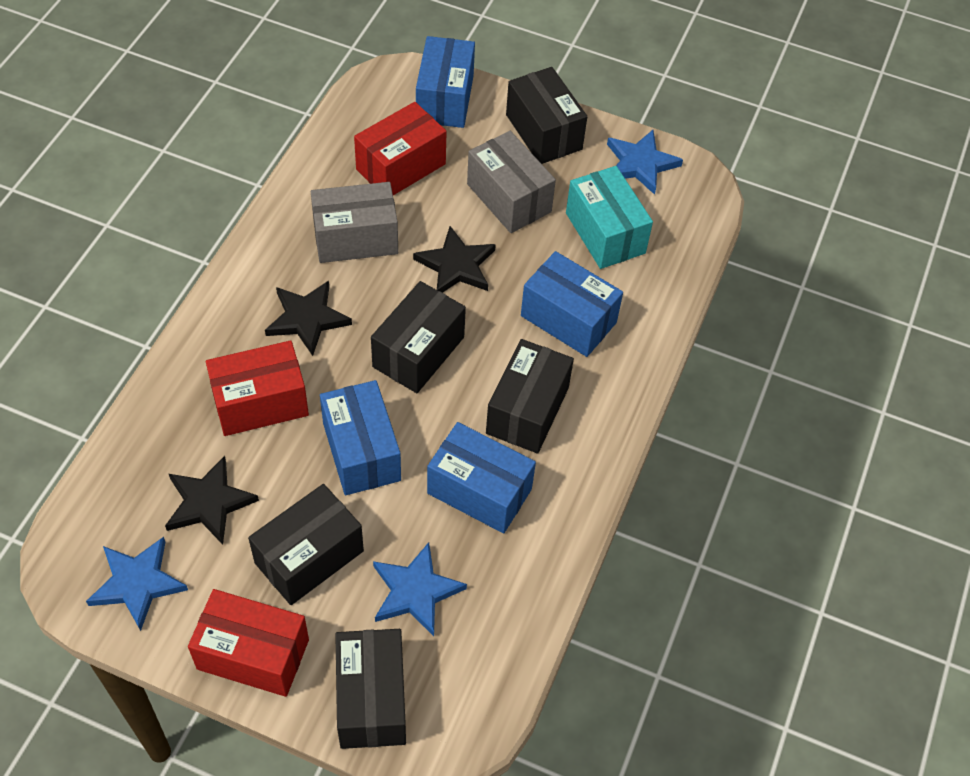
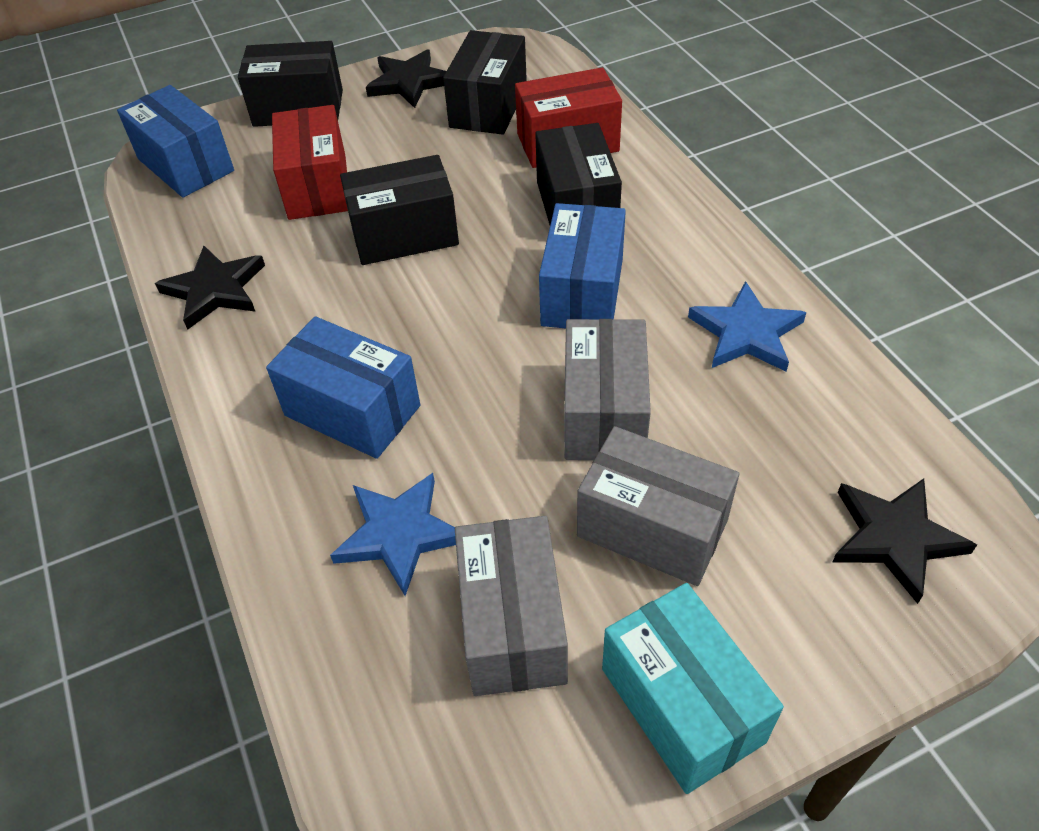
black box: [248,484,364,605] [335,629,406,749] [371,281,466,393] [486,339,574,453] [506,67,587,164] = 5 -> [238,41,343,127] [340,155,459,265] [443,30,527,135] [535,123,622,225] = 4
blue box: [320,380,401,495] [416,36,475,128] [427,422,536,533] [521,251,623,357] = 4 -> [117,85,234,198] [266,316,420,459] [539,203,626,328] = 3
blue star: [86,537,188,631] [373,542,467,636] [607,130,683,195] = 3 -> [330,473,456,596] [688,281,806,372] = 2
grey box: [310,182,398,263] [467,131,556,233] = 2 -> [455,516,568,696] [564,319,651,460] [577,426,739,586] = 3
red box: [188,589,309,697] [206,341,309,436] [354,102,447,195] = 3 -> [272,105,348,220] [515,67,622,168] = 2

